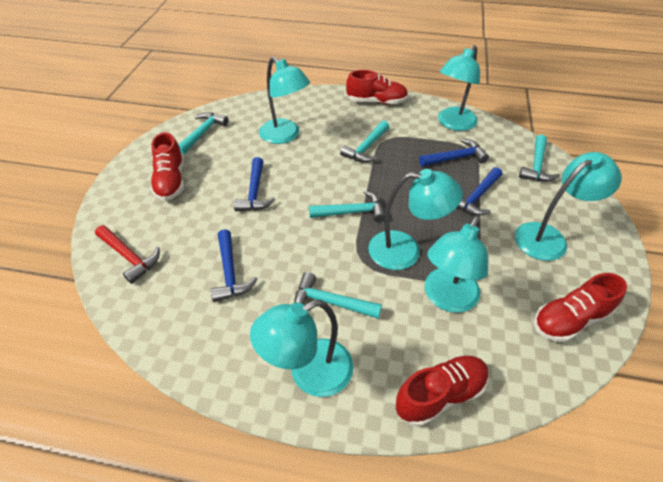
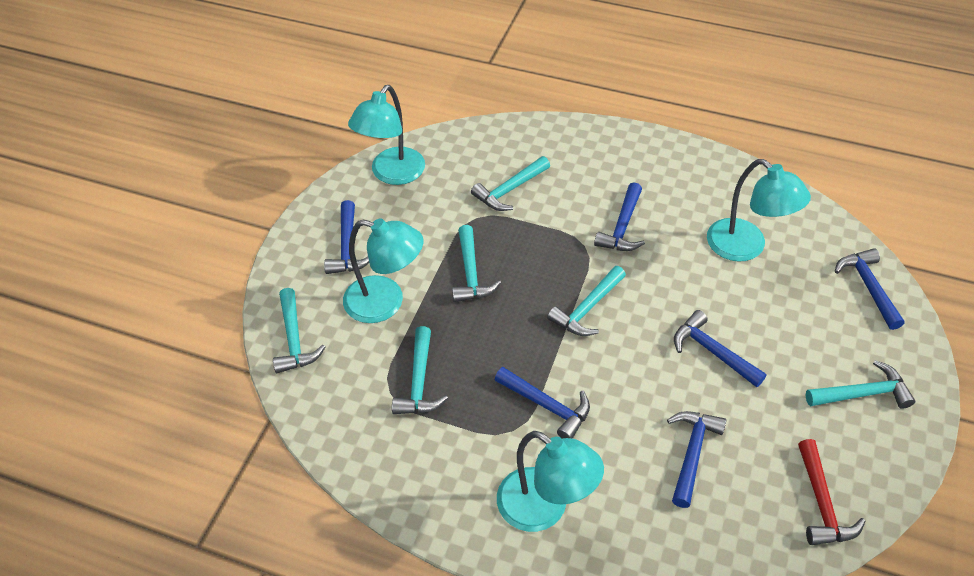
blue hammer: [211,229,257,302] [234,157,275,211] [419,138,489,166] [457,167,502,216] = 4 -> [324,200,369,274] [494,367,590,439] [594,182,645,251] [667,411,726,508] [674,310,767,387] [835,248,905,330] = 6
red shoe: [150,132,184,201] [346,70,408,105] [395,355,489,427] [534,273,627,342] = 4 -> none = 0
turquoise hammer: [178,112,228,155] [294,272,382,319] [309,190,385,222] [340,121,389,163] [519,135,560,182] = 5 -> [273,288,325,373] [392,326,448,414] [452,225,501,302] [471,156,550,211] [547,266,626,336] [806,360,915,409] = 6
turquoise lamp: [250,300,354,397] [259,57,310,144] [368,169,463,270] [425,216,488,313] [438,45,480,131] [515,152,622,261] = 6 -> [343,218,424,323] [348,85,425,185] [497,431,604,532] [707,159,811,262] = 4

